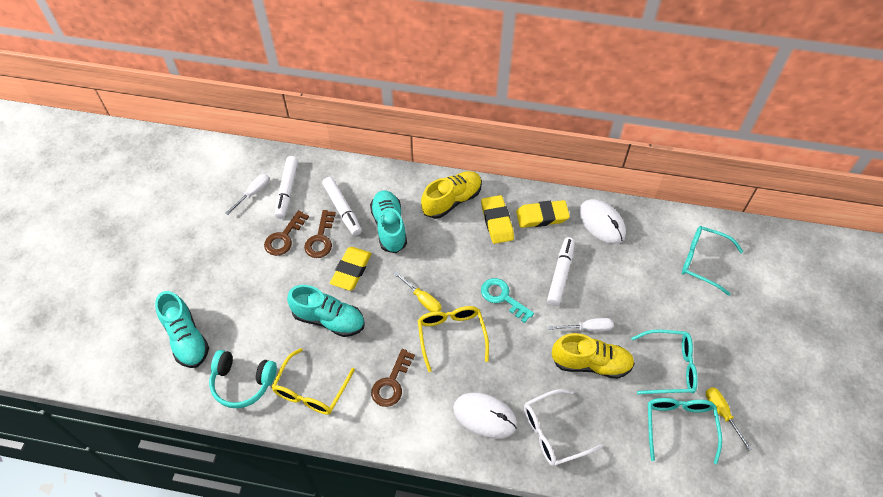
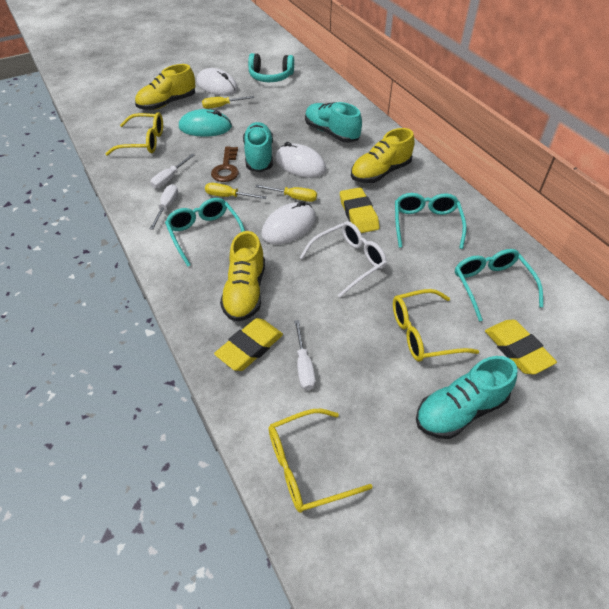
brown key: [264,210,309,256] [304,210,336,258] [371,349,415,407] = 3 -> [211,146,239,182] = 1
turquoise key: [481,278,534,323] = 1 -> none = 0
turquoise mouse: none = 0 -> [179,109,232,137] = 1
white marker: [274,156,298,219] [322,177,362,236] [547,237,575,306] = 3 -> none = 0
white mouse: [453,393,517,439] [579,199,626,244] = 2 -> [197,68,238,95] [261,201,316,244] [275,142,326,178] = 3
white screwdriver: [225,174,269,215] [548,318,614,332] = 2 -> [149,184,178,230] [150,154,195,189] [294,320,316,391] = 3
yellow glasses: [272,348,355,415] [418,306,489,372] = 2 -> [105,112,163,156] [269,409,373,513] [393,289,479,362] = 3
yellow screwdriver: [394,271,441,312] [706,387,752,451] = 2 -> [202,96,254,109] [205,183,267,199] [256,185,317,202] = 3
yellow shoe: [421,171,482,219] [552,333,634,379] = 2 -> [135,64,196,110] [220,231,265,322] [351,128,415,183] = 3

